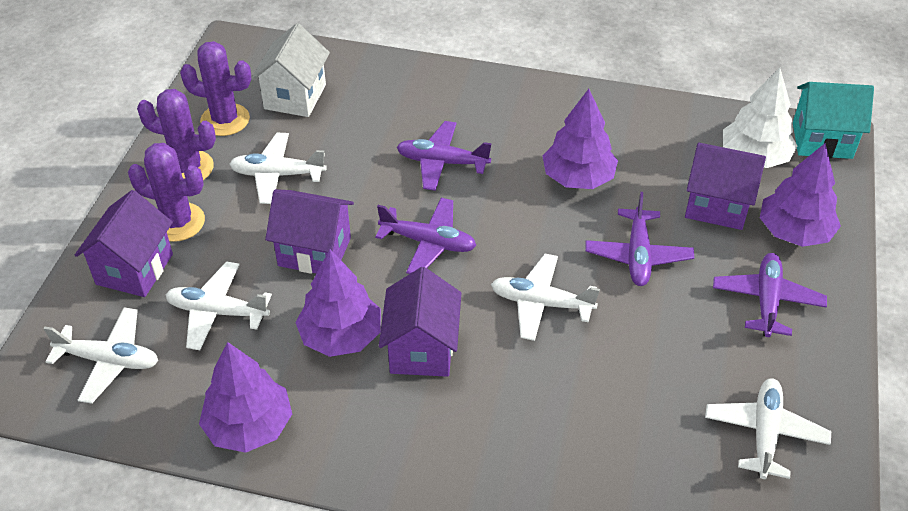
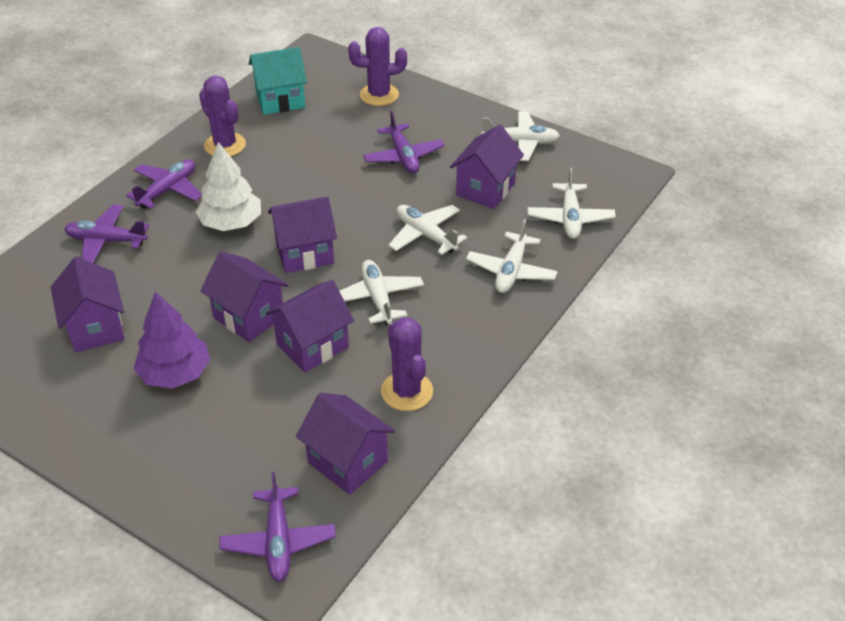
purple house: [75,190,173,297] [265,189,354,274] [379,267,461,377] [685,143,766,230] = 4 -> [51,257,125,352] [200,252,288,342] [266,280,354,372] [268,196,337,273] [296,393,395,495] [450,124,524,209] = 6
purple tree: [199,342,292,453] [295,249,381,357] [542,89,618,189] [760,143,841,247] = 4 -> [134,291,210,389] = 1
white house: [251,23,330,117] = 1 -> none = 0

